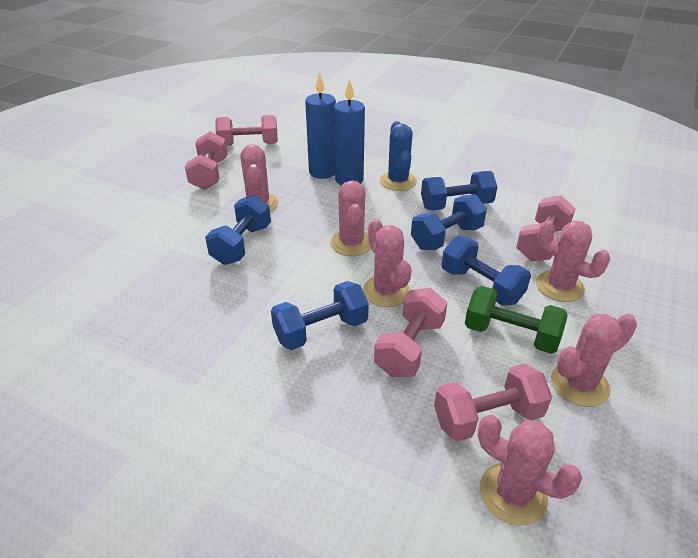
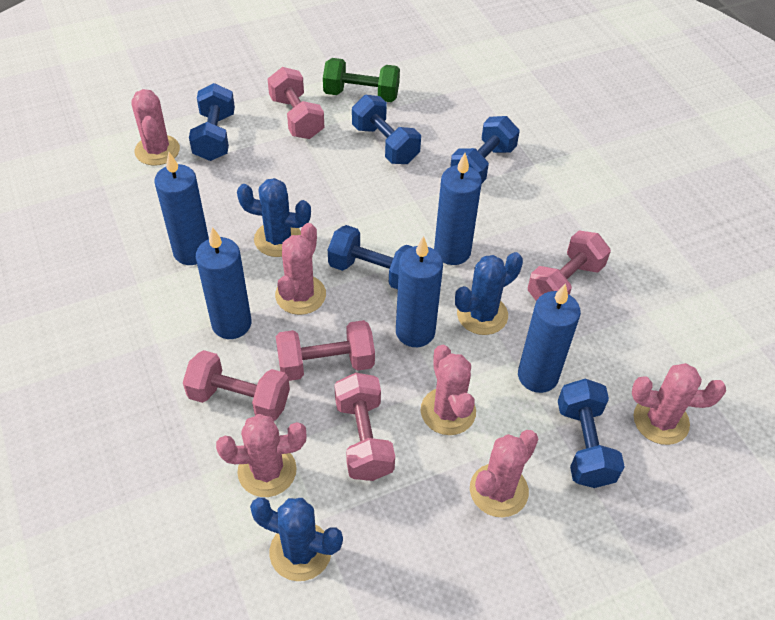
blue cactus: [380,121,417,191] = 1 -> [237,178,311,257] [250,497,343,581] [455,252,523,335] = 3
blue candle: [305,73,336,179] [334,79,365,185] = 2 -> [154,152,209,265] [196,227,251,339] [396,236,443,347] [434,153,482,265] [518,283,581,393] = 5

